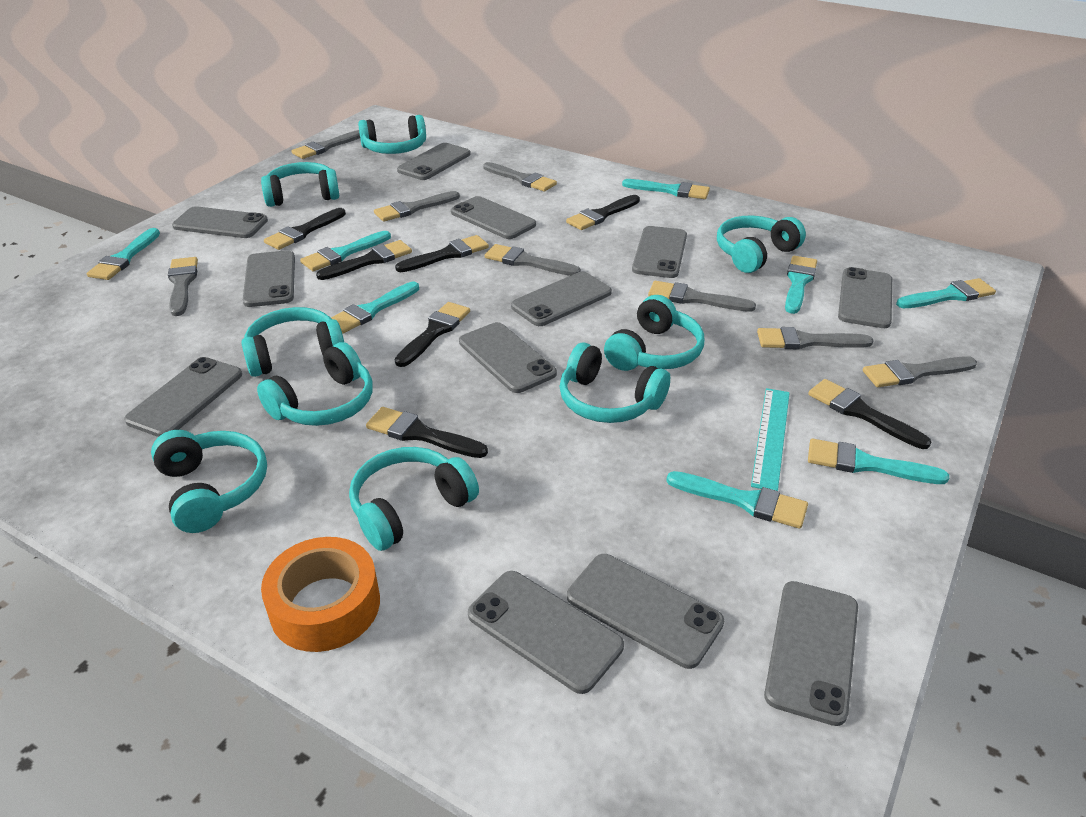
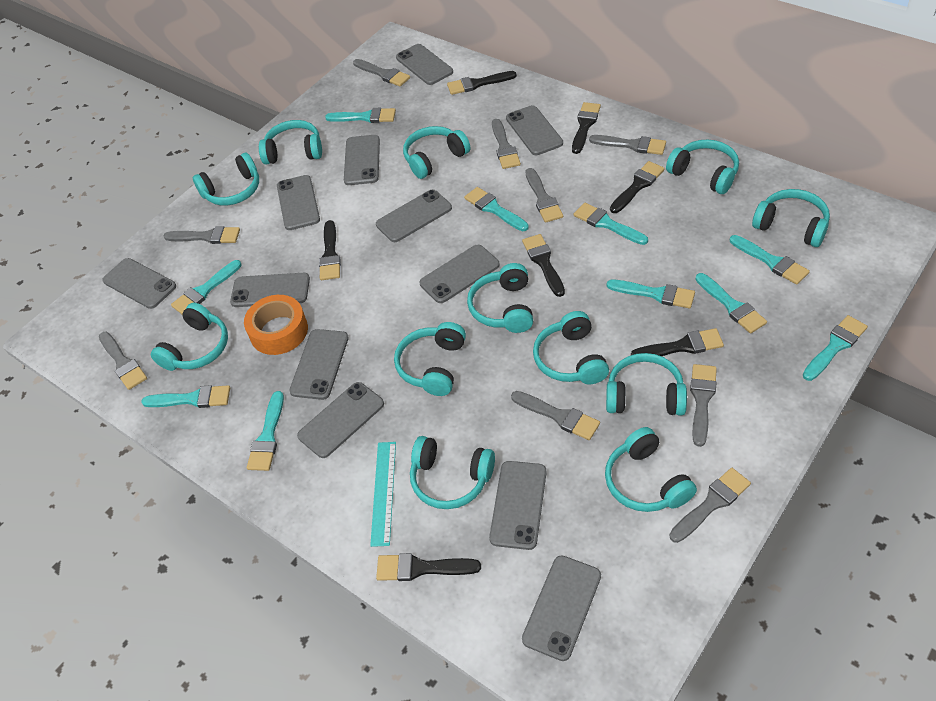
grey brush: [168,257,198,316] [291,130,360,159] [374,191,460,222] [483,162,557,192] [485,244,581,276] [648,281,756,312] [757,327,874,350] [863,356,977,387] = 8 -> [99,332,147,390] [163,226,240,244] [353,59,410,86] [492,119,521,169] [511,391,600,440] [525,168,563,223] [589,135,666,155] [669,468,751,543] [690,364,717,447] = 9
turquoise brush: [87,228,160,280] [300,231,391,271] [331,282,419,333] [622,179,710,199] [666,471,808,529] [785,256,817,314] [808,439,949,484] [896,278,996,308] = 8 -> [141,385,230,408] [171,260,241,314] [247,391,284,471] [325,108,396,123] [464,187,529,231] [574,203,648,245] [607,280,695,308] [695,273,767,333] [730,235,810,285] [803,315,868,381] = 10
turquoise headphones: [151,430,267,533] [241,307,344,377] [257,342,372,426] [261,162,340,207] [349,447,479,551] [358,115,426,154] [560,342,670,423] [604,295,704,371] [717,216,806,273] = 9 -> [151,303,228,371] [193,153,259,205] [259,120,322,164] [394,322,466,396] [403,126,470,179] [410,436,495,509] [467,263,533,333] [533,311,609,384] [605,427,697,512] [606,353,687,416] [666,139,739,194] [752,189,830,247] = 12

